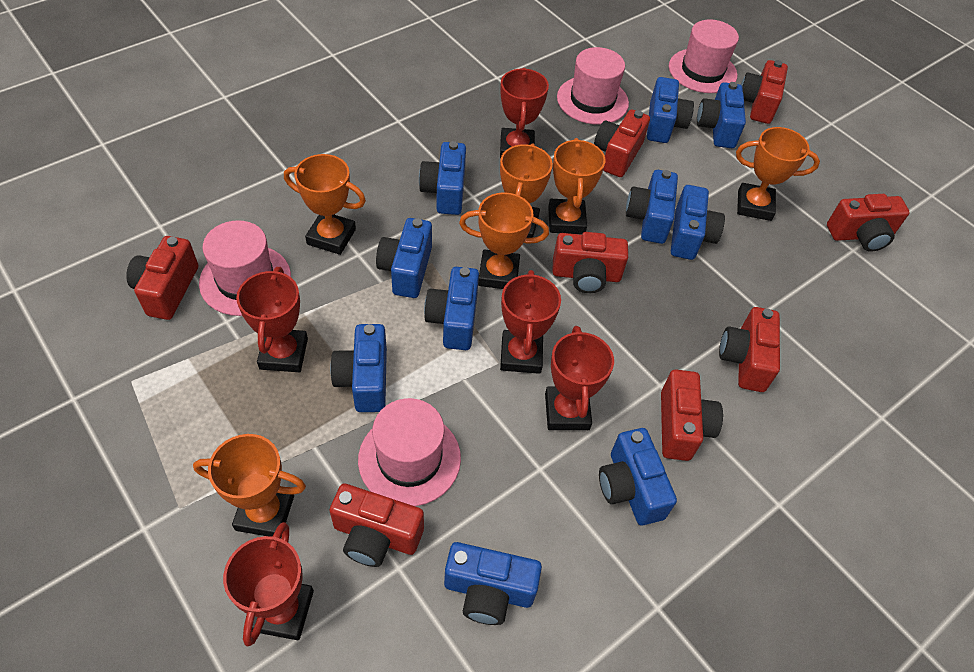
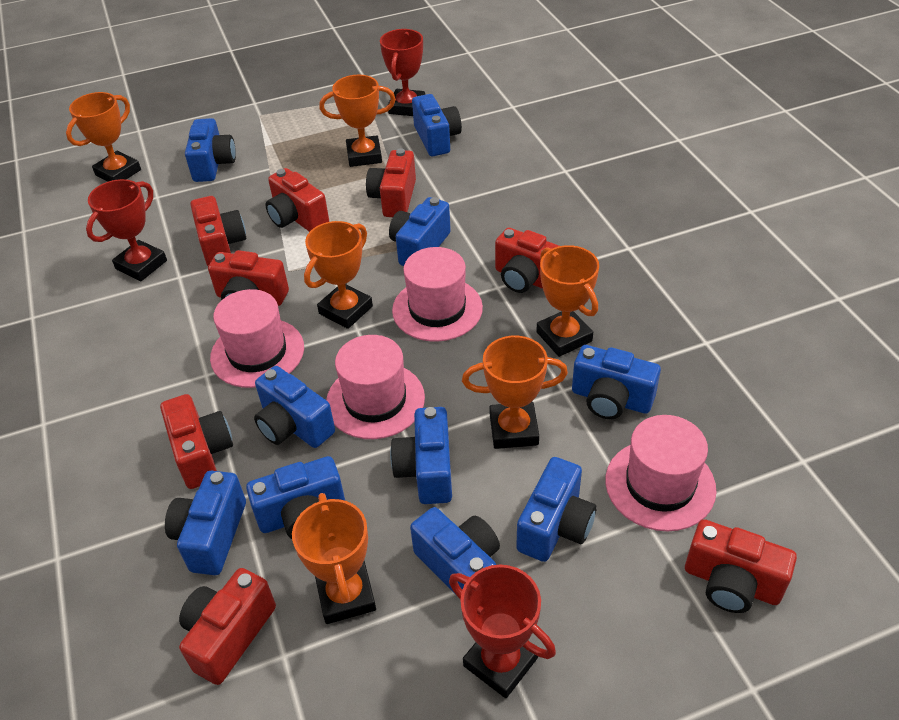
red trophy: [223,522,314,647] [236,267,308,372] [500,68,549,159] [500,270,561,374] [545,326,614,430] = 5 -> [86,179,167,281] [380,29,425,116] [449,565,556,698] = 3

